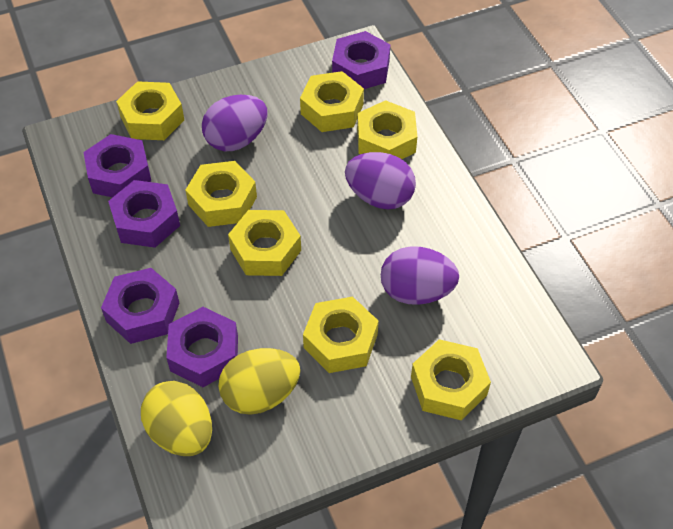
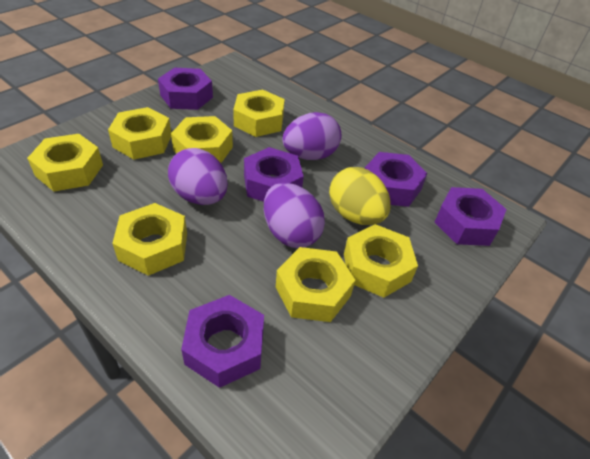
yellow egg: [141,381,212,456] [218,348,300,415] = 2 -> [329,167,391,225] = 1

